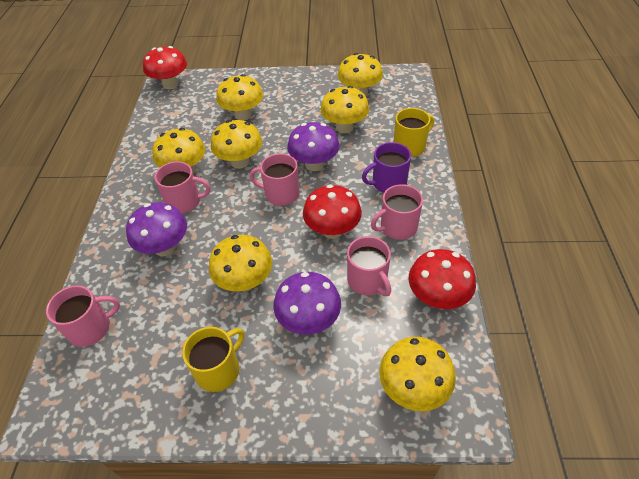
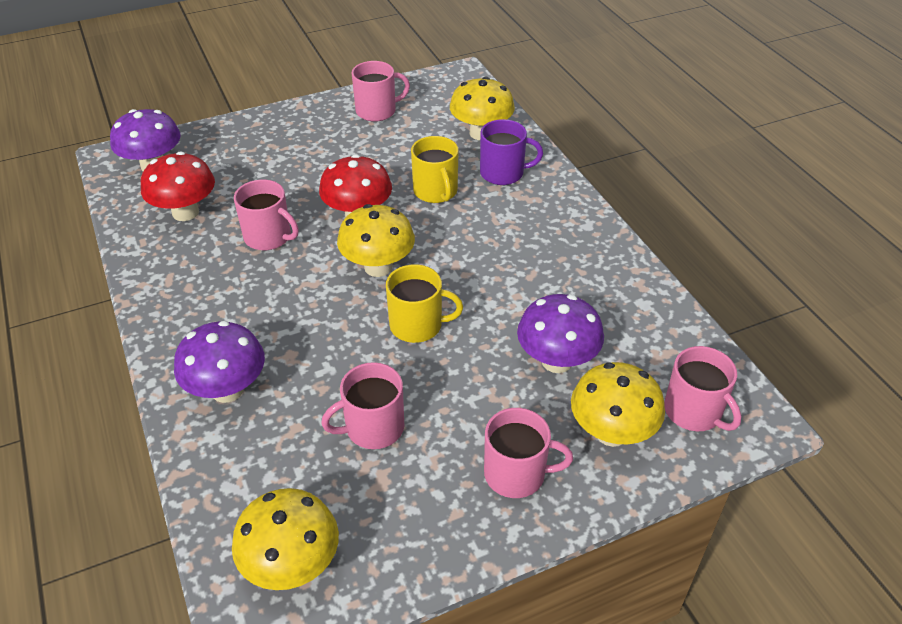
red mushroom: [143,46,187,89] [303,184,362,239] [409,249,476,309] = 3 -> [141,151,215,221] [319,154,392,218] = 2
yellow mushroom: [152,128,205,173] [209,235,272,291] [211,120,262,169] [216,74,263,121] [320,86,369,133] [337,53,383,96] [379,337,456,411] = 7 -> [232,488,339,590] [337,204,415,277] [450,77,515,140] [571,362,665,447] = 4

